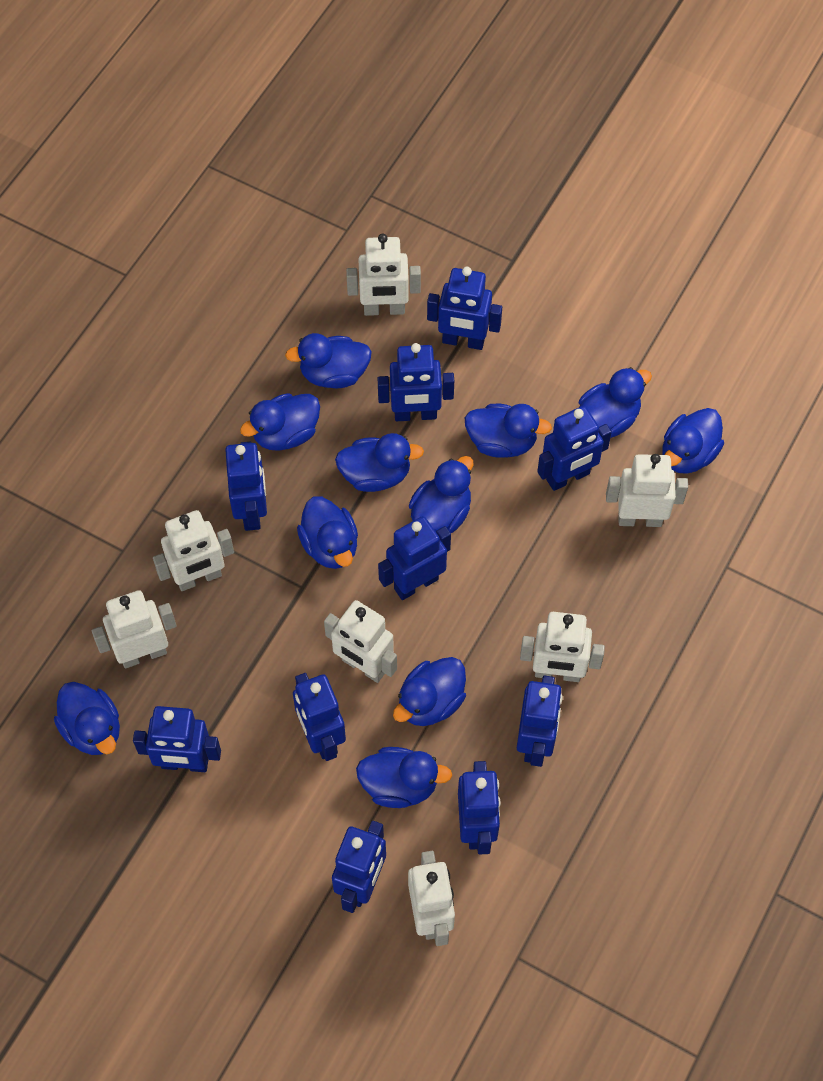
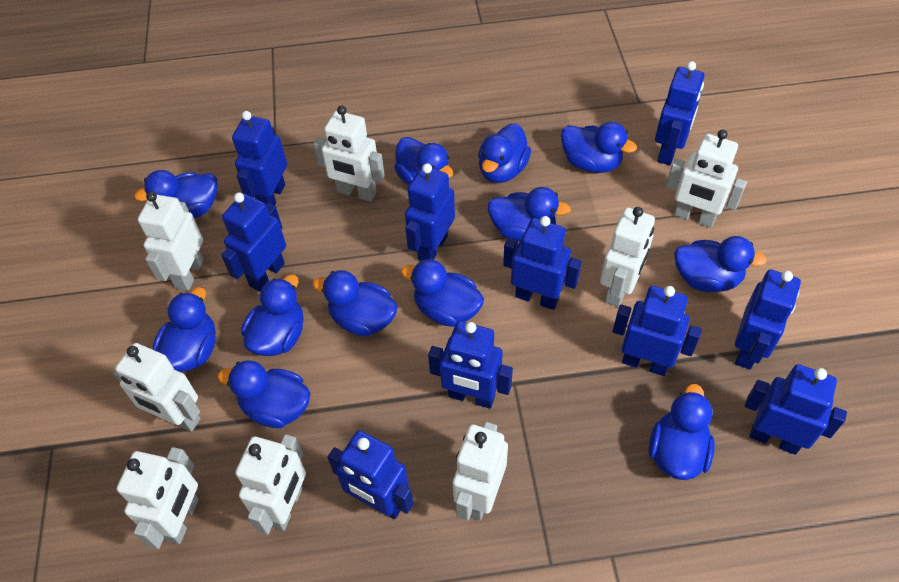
blue duck: [54,682,120,755] [240,393,320,451] [285,333,372,388] [297,496,358,569] [335,433,424,492] [356,747,452,808] [393,657,466,726] [409,456,473,533] [465,404,552,458] [579,367,652,438] [662,408,724,474] = 11 -> [134,170,217,219] [153,287,216,372] [218,360,311,428] [241,275,303,356] [312,270,398,336] [394,137,453,185] [401,259,484,327] [478,123,531,183] [487,187,571,241] [561,122,637,173] [649,384,715,480] [674,236,767,292] = 12
white robot: [92,590,177,668] [153,510,234,591] [324,600,397,683] [346,233,421,316] [408,851,455,946] [520,612,605,682] [606,454,688,527] = 7 -> [113,343,201,432] [117,447,199,549] [138,192,204,291] [235,434,306,535] [313,105,385,202] [453,422,508,521] [600,207,655,307] [666,130,747,228] = 8

